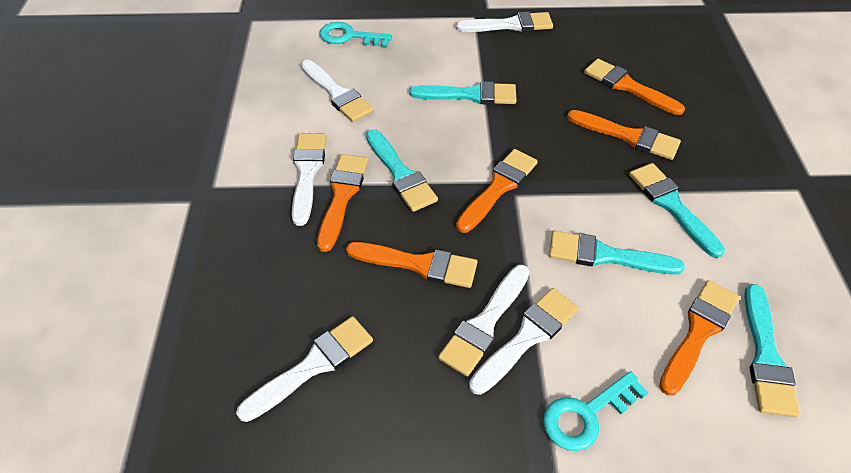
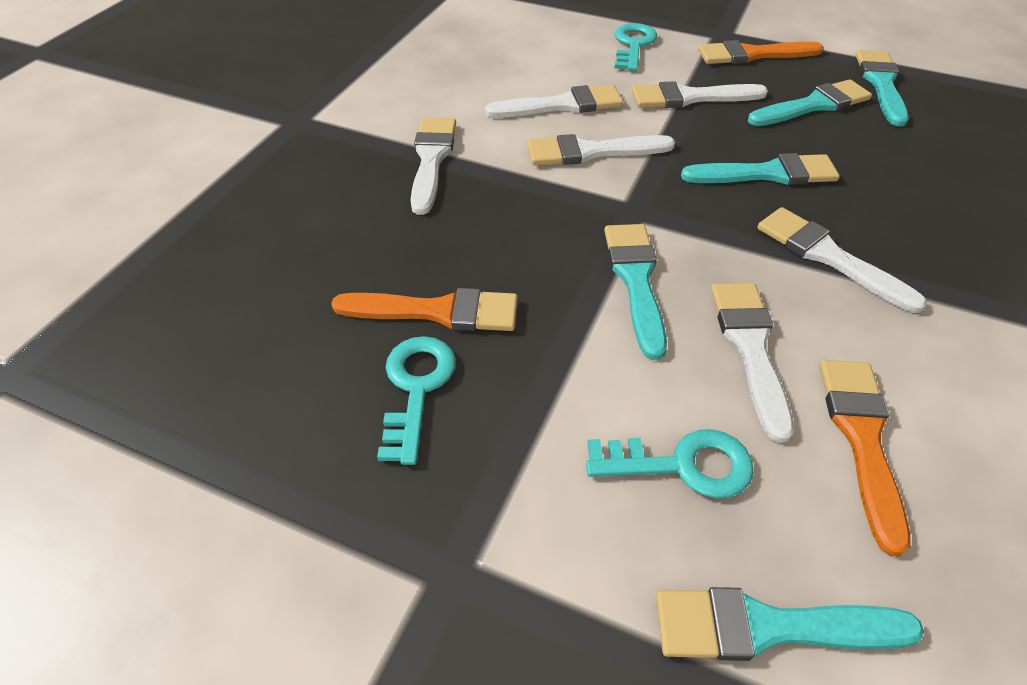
orange brush: [317,154,368,252] [346,242,477,288] [456,149,538,233] [567,110,681,160] [584,59,685,115] [659,280,739,396] = 6 -> [331,288,518,331] [698,40,824,64] [819,360,911,557] = 3
turquoise key: [320,22,392,47] [543,371,649,451] = 2 -> [377,336,456,465] [586,429,754,498] [615,23,657,71] = 3

